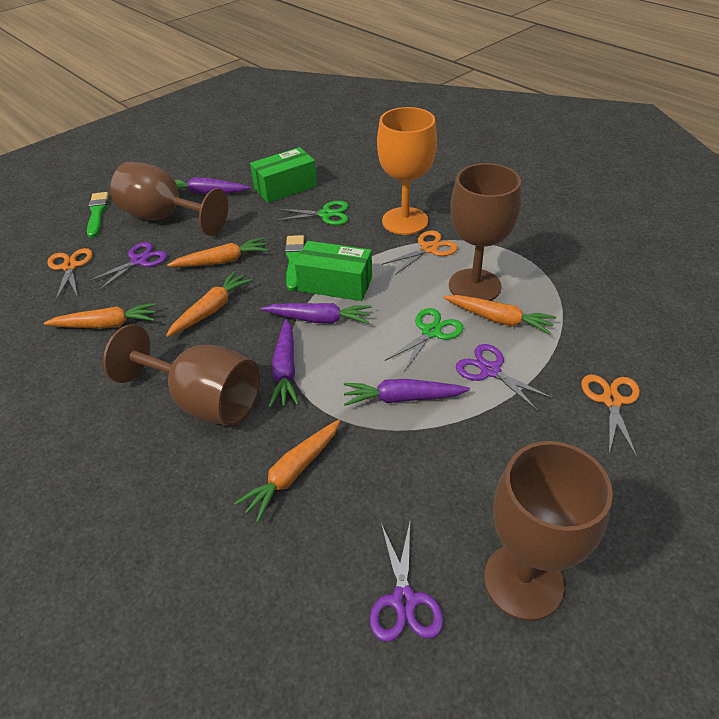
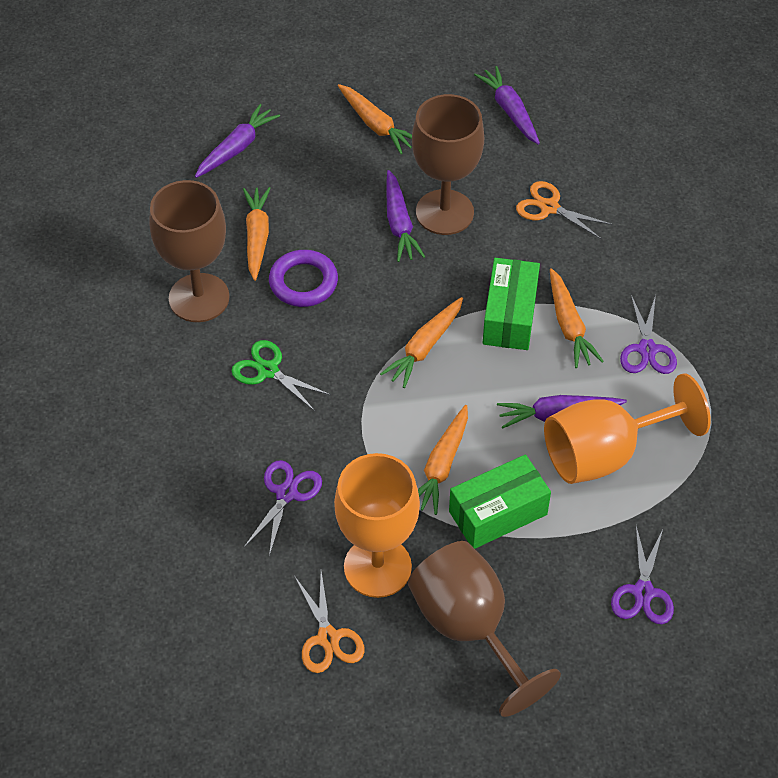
brown goblet: [103,324,260,426] [110,162,228,236] [449,163,521,301] [484,441,613,621] = 4 -> [149,180,230,322] [408,541,561,717] [412,94,484,235] = 3
green brush: [87,192,109,238] [285,235,304,291] = 2 -> none = 0
green scissors: [276,201,348,225] [385,308,464,372] = 2 -> [231,340,331,411] = 1
orange goblet: [377,107,437,235] = 1 -> [334,453,420,598] [544,374,711,484] = 2
orange scissors: [47,248,93,300] [382,231,458,275] [581,375,640,458] = 3 -> [295,571,365,673] [516,181,612,240] = 2
purple ring: none = 0 -> [269,250,338,307] = 1

